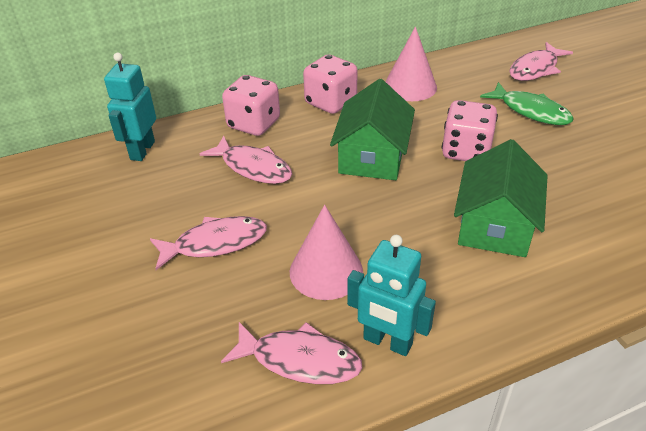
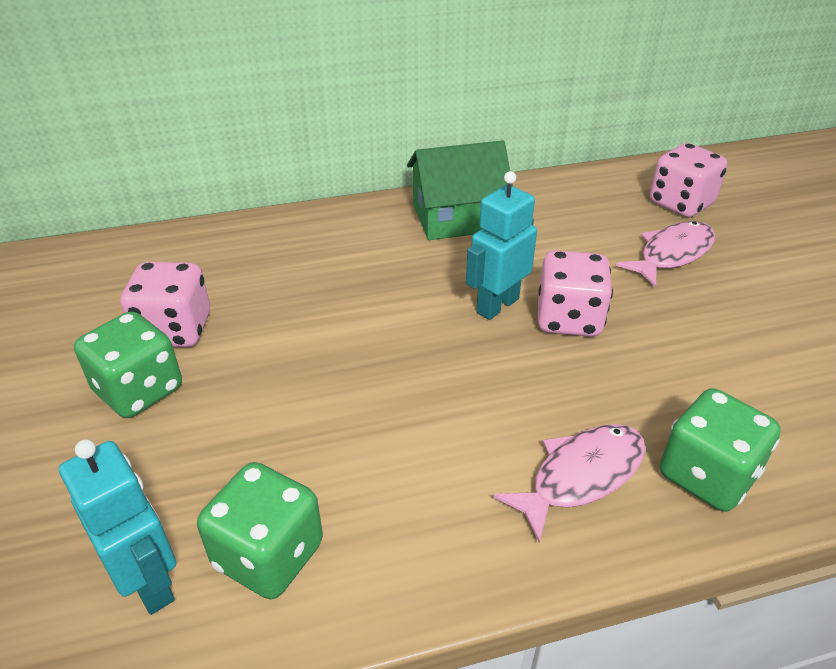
green dice: none = 0 -> [74,311,182,418] [197,462,323,599] [660,388,781,512] = 3
green fish: [480,82,574,125] = 1 -> none = 0
green house: [330,79,415,180] [454,139,548,257] = 2 -> [407,140,513,240] = 1
pink cone: [290,205,363,300] [385,27,437,101] = 2 -> none = 0
pink fish: [150,216,267,270] [200,136,292,184] [221,322,362,384] [509,42,573,81] = 4 -> [493,424,646,543] [616,221,715,287] = 2

